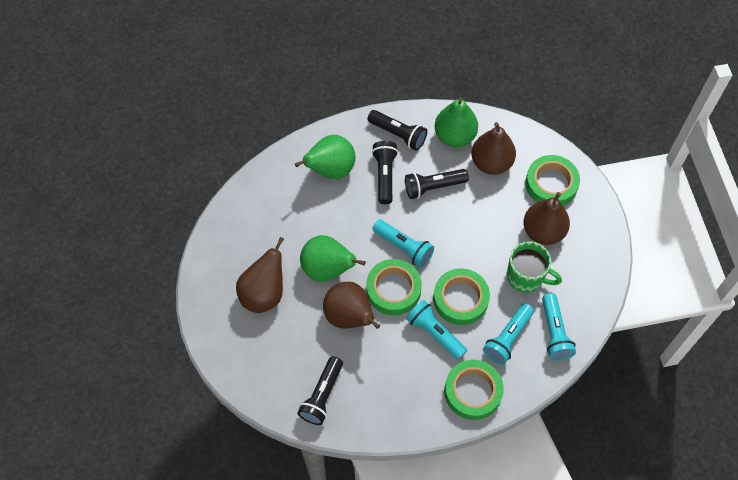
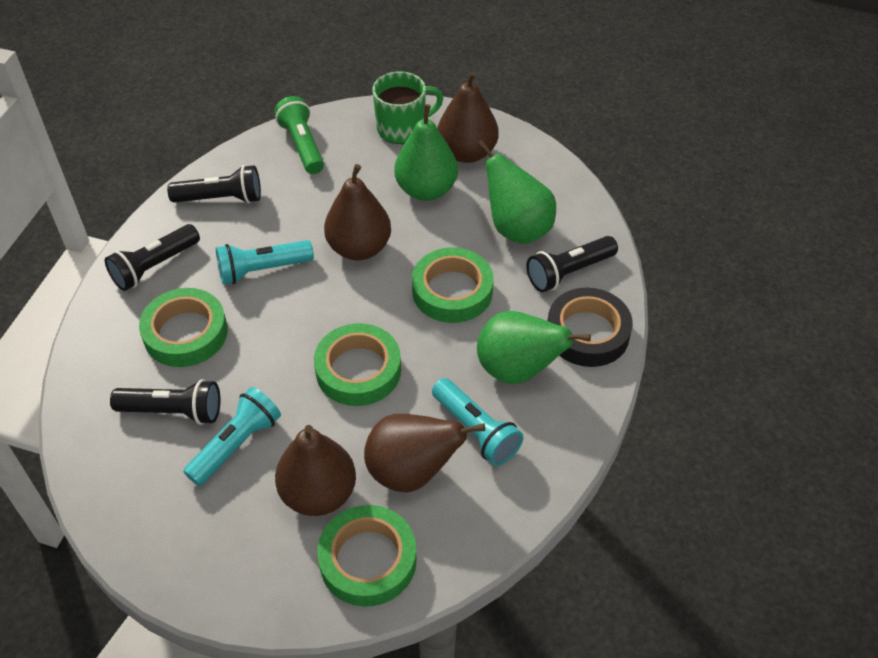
black tape: none = 0 -> [547,288,633,367] = 1
green flashlight: none = 0 -> [274,96,324,174] = 1
turquoise flashlight: [373,220,434,268] [406,300,467,360] [483,303,534,365] [542,293,576,360] = 4 -> [183,387,281,486] [216,240,314,285] [432,378,523,466] = 3

